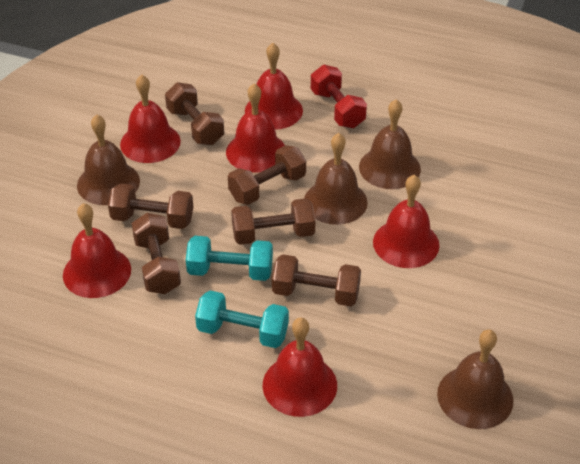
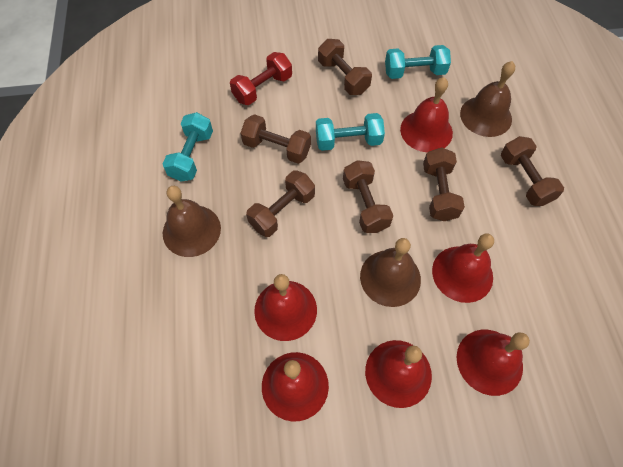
brown bell: [77,114,140,205] [304,133,368,225] [359,99,421,189] [437,330,513,429] = 4 -> [163,186,221,257] [360,238,421,307] [460,61,515,137] = 3
turquoise dumbbell: [186,236,273,281] [195,291,289,348] = 2 -> [163,112,213,182] [316,113,385,151] [385,45,451,79] = 3

